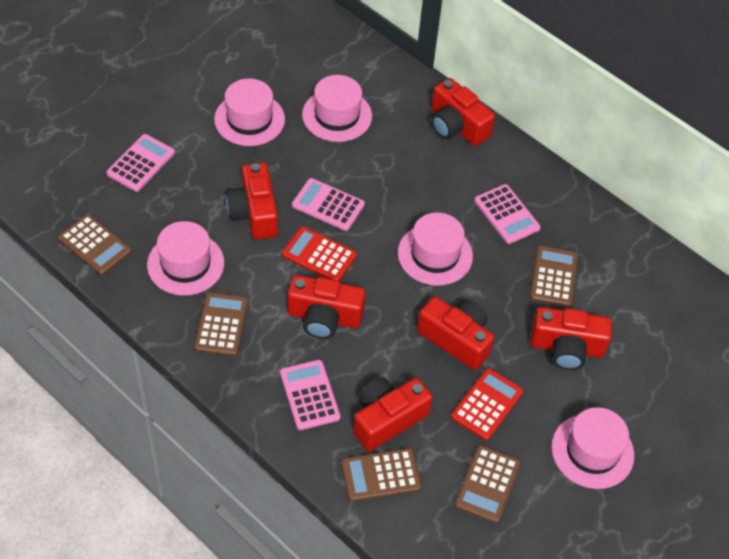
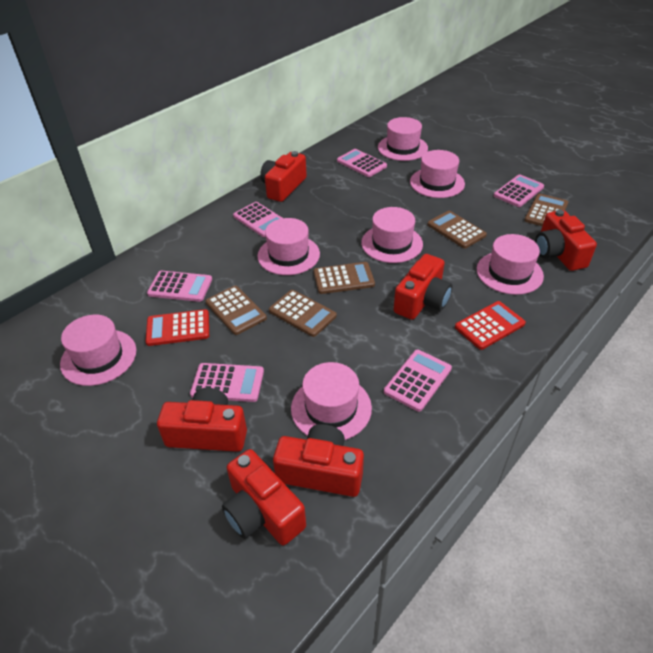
pink calculator: [106,134,175,192] [280,360,340,430] [292,178,365,231] [474,184,541,244] = 4 -> [147,271,212,302] [190,363,264,402] [233,202,282,237] [337,149,387,177] [384,349,452,412] [494,174,544,207] = 6
pink hat: [147,221,224,296] [214,79,285,146] [302,75,372,142] [398,212,473,286] [551,407,634,489] = 5 -> [60,315,136,386] [257,218,320,275] [291,362,372,440] [361,207,423,263] [378,117,428,161] [410,150,465,198] [477,234,544,295] = 7

